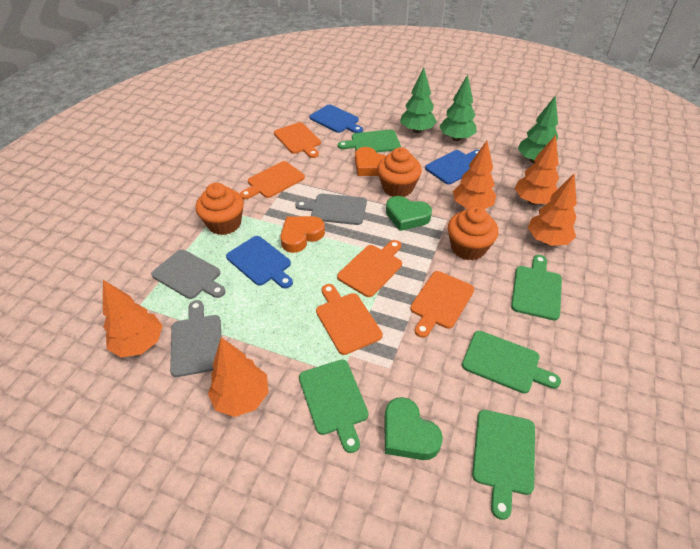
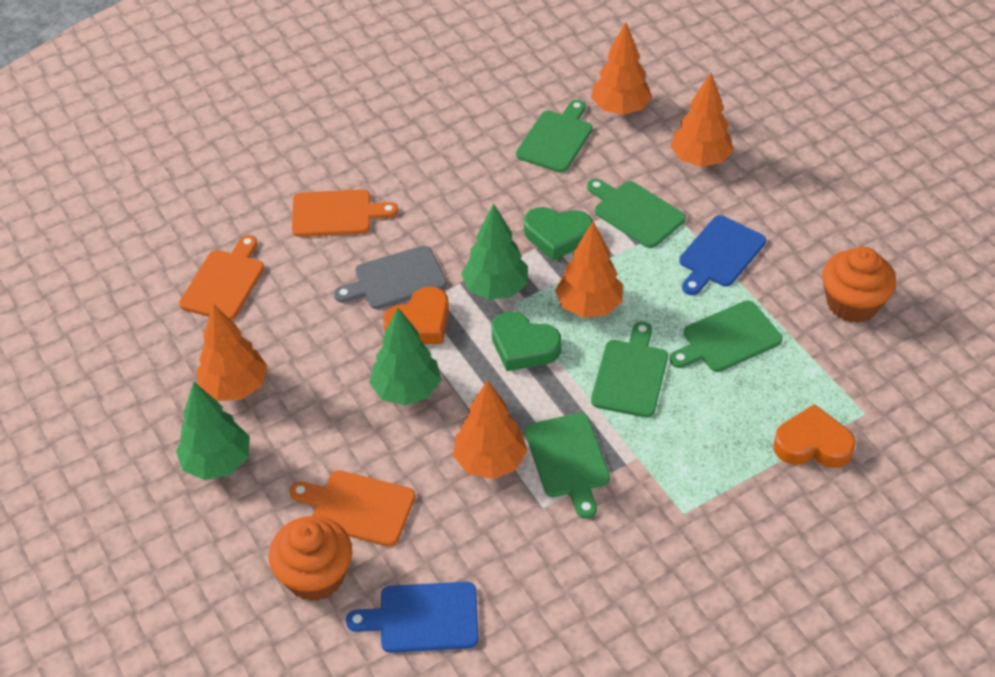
blue cutting board: [226,236,293,289] [309,105,363,133] [425,150,479,185] = 3 -> [346,582,479,653] [679,215,766,295] = 2
grey cutting board: [151,249,226,299] [170,300,221,377] [295,194,367,225] = 3 -> [334,246,447,309] = 1
orange cupcake: [196,183,244,235] [377,147,422,197] [448,206,498,260] = 3 -> [269,516,352,601] [822,247,896,323] = 2
orange cutting board: [240,161,305,199] [274,122,321,158] [316,284,383,355] [337,240,402,297] [410,271,474,338] = 5 -> [179,235,264,321] [289,470,416,546] [292,189,398,237] = 3

